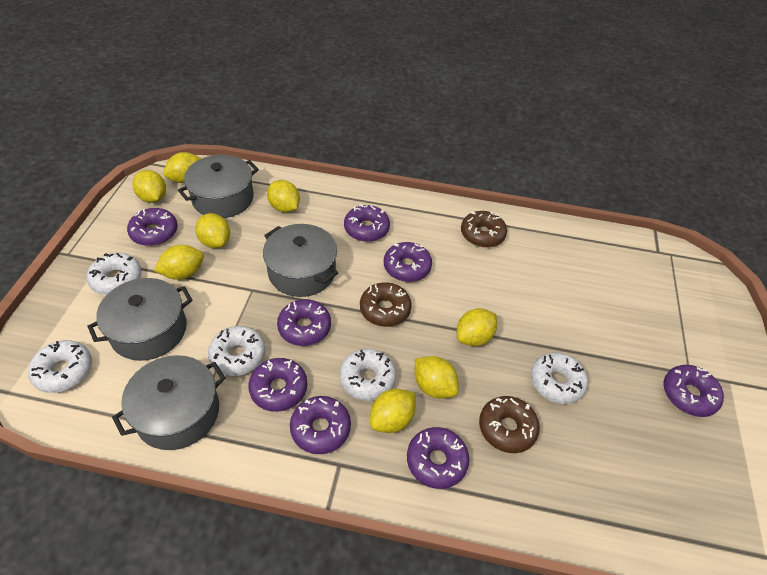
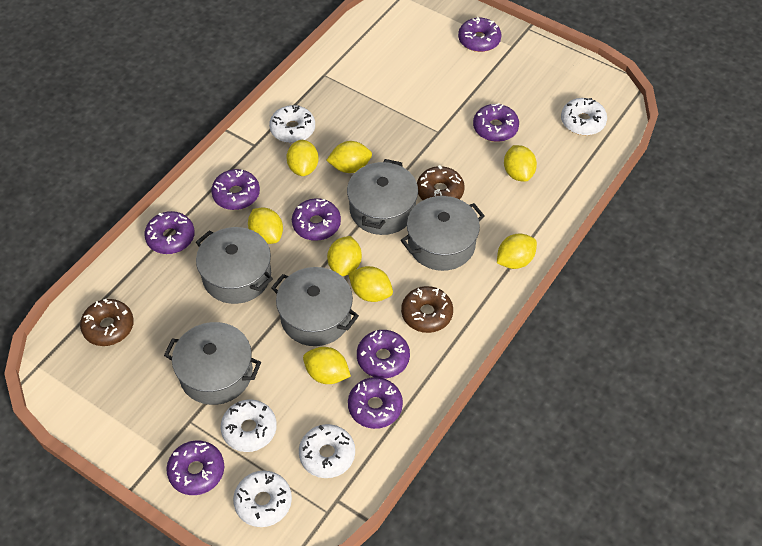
grey pot: [87,278,192,361] [112,355,226,450] [178,154,259,218] [263,224,338,297] = 4 -> [164,322,261,405] [196,227,273,304] [271,267,359,346] [347,159,418,235] [401,196,485,271] = 5

